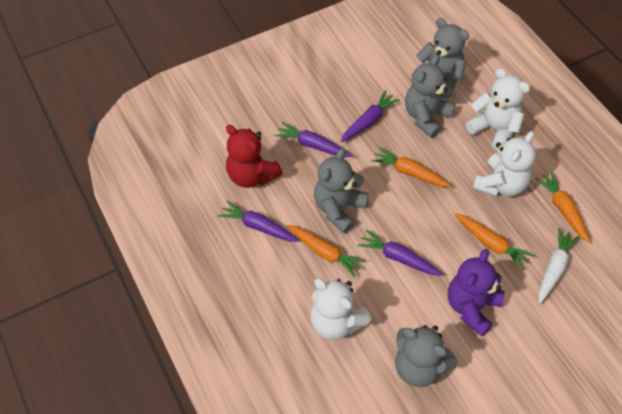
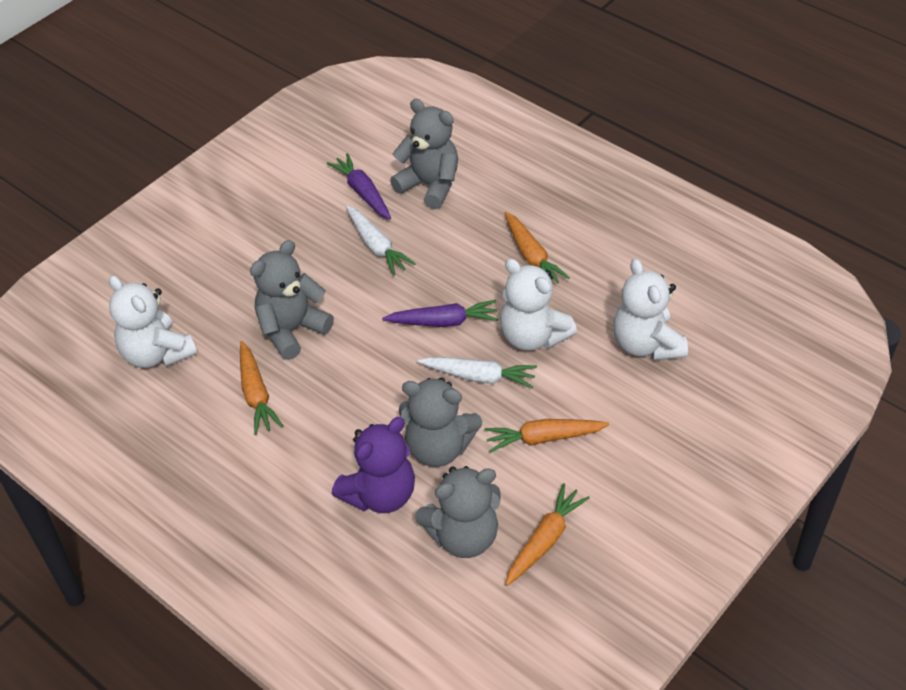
purple carrot: [218,200,300,242] [274,122,353,157] [341,90,400,142] [357,229,443,276] = 4 -> [327,153,391,219] [382,300,499,327] = 2
red teddy bear: [226,125,283,188] = 1 -> none = 0
white carrot: [539,228,579,304] = 1 -> [346,206,416,276] [418,357,537,389] = 2

